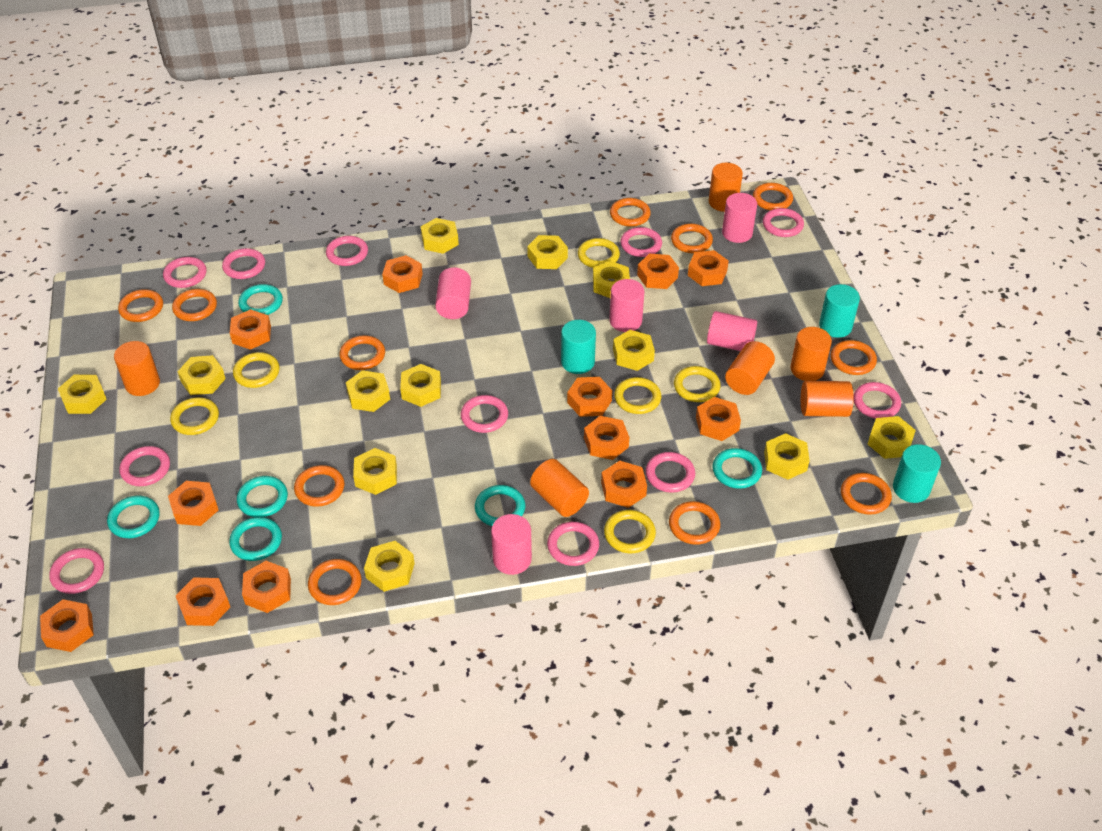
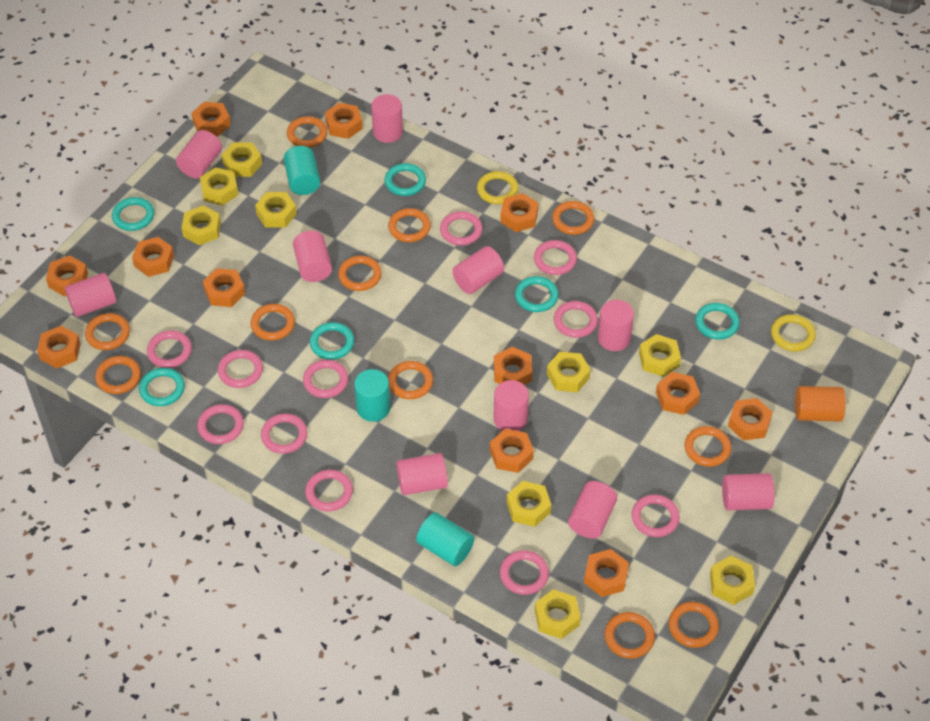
orange cylinder: [114,341,160,396] [530,459,589,517] [709,163,743,212] [725,341,775,395] [790,327,832,381] [801,381,854,417] = 6 -> [795,386,846,421] = 1
pink cylinder: [435,267,471,319] [491,514,532,575] [609,279,644,332] [707,311,757,351] [722,193,757,243] = 5 -> [65,273,116,317] [176,130,222,178] [293,231,332,282] [371,94,403,143] [396,453,448,495] [452,246,504,294] [493,380,529,431] [568,481,617,539] [598,300,634,351] [722,473,775,510] = 10
yellow nut: [58,375,107,414] [178,355,226,395] [346,370,390,412] [353,448,397,495] [364,541,415,592] [400,364,441,407] [421,218,459,254] [527,235,568,269] [593,261,630,298] [613,330,655,371] [764,433,810,480] [868,416,916,459] = 12 -> [182,206,221,245] [200,167,238,205] [222,142,262,177] [255,192,297,228] [507,481,551,527] [535,589,581,639] [547,352,591,392] [639,334,681,377] [710,556,755,605] = 9
yellow ring: [170,397,219,435] [233,352,279,388] [578,238,620,268] [604,510,656,553] [614,377,661,414] [674,366,721,402] = 6 -> [477,171,519,204] [771,314,816,351] = 2

